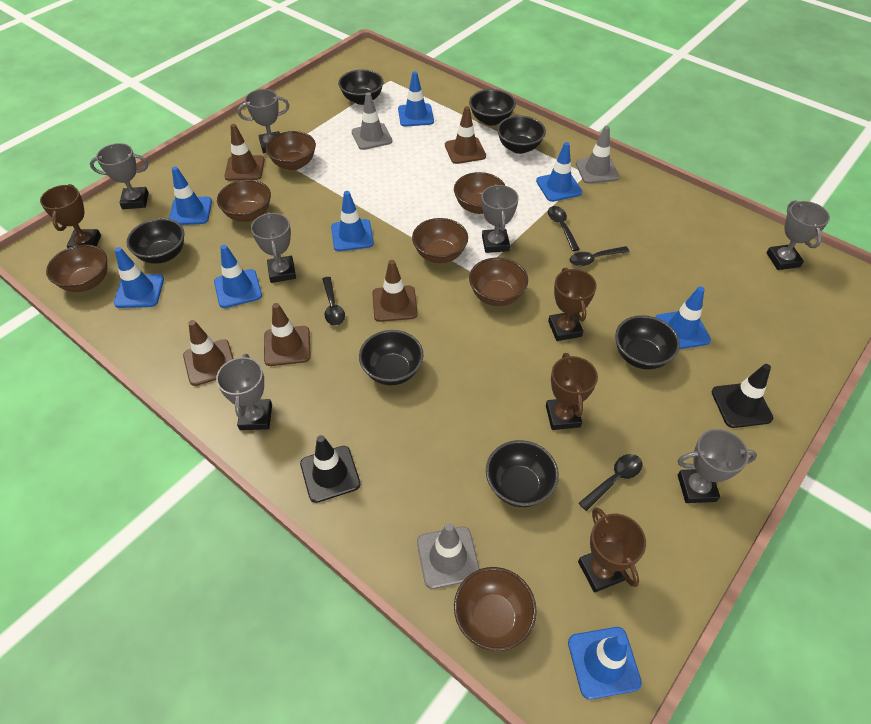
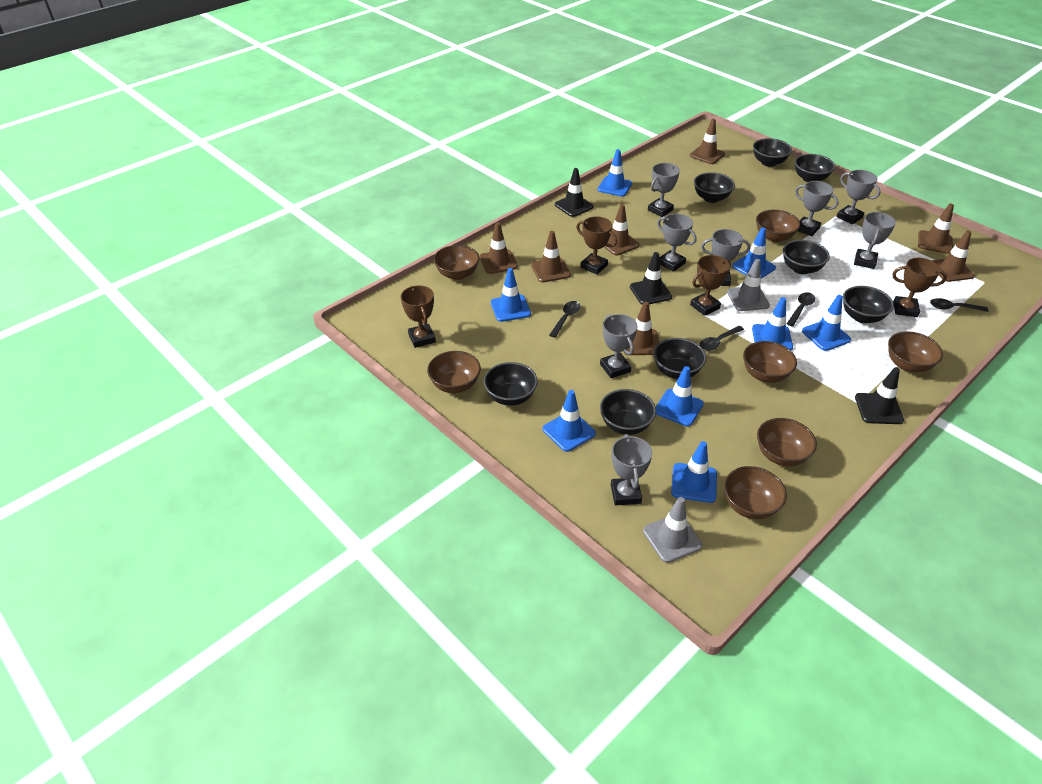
black bowl: [126,218,184,264] [338,69,384,105] [359,330,423,385] [469,89,516,126] [486,440,559,507] [497,115,546,154] [615,315,680,370] = 7 -> [484,362,538,406] [600,389,656,435] [653,338,706,379] [694,172,735,203] [753,138,792,167] [783,240,830,274] [794,154,835,182] [843,286,894,323] = 8
black traffic cone: [300,435,360,503] [712,364,773,428] = 2 -> [555,168,594,217] [630,252,672,305] [855,367,904,424] = 3
brown traffic cone: [183,320,234,386] [224,124,265,181] [264,303,311,366] [372,260,418,322] [445,106,486,164] = 5 -> [479,222,518,274] [531,231,571,282] [604,204,639,255] [624,302,660,355] [690,119,725,164] [918,203,954,254] [932,231,975,282] = 7
grey traffic cone: [352,92,392,150] [417,523,480,589] [576,126,619,184] = 3 -> [643,497,703,563] [727,259,770,311] = 2
grey trophy: [90,143,149,209] [216,354,272,430] [238,89,289,153] [251,212,296,283] [481,184,519,253] [678,429,757,503] [766,200,830,270] = 7 -> [600,314,637,378] [611,434,652,505] [648,163,680,217] [657,214,697,272] [701,229,751,286] [795,181,839,236] [837,170,881,224] [854,212,896,269] = 8

